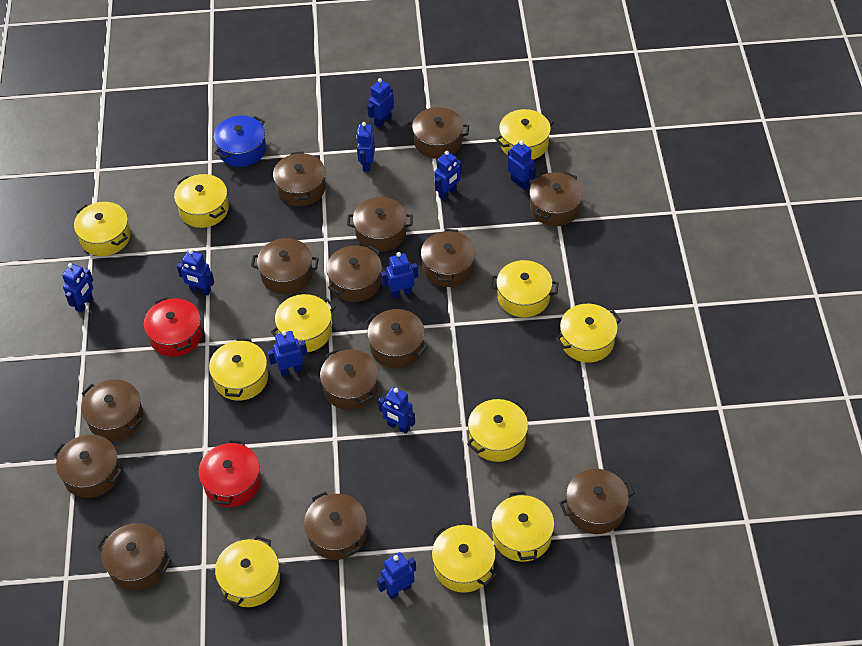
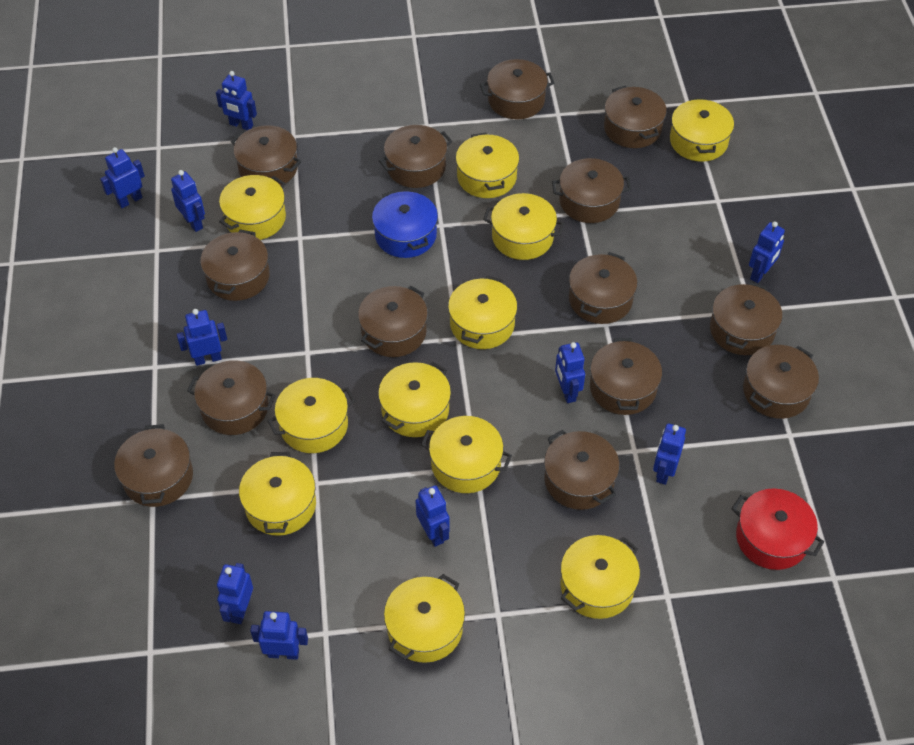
red pot: [144,297,202,357] [198,439,261,507] = 2 -> [731,488,824,570] = 1

